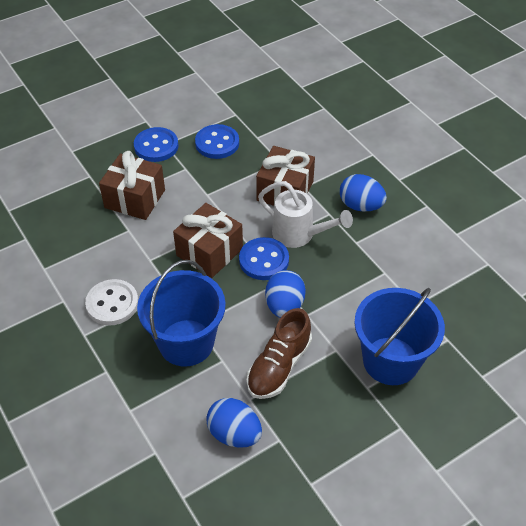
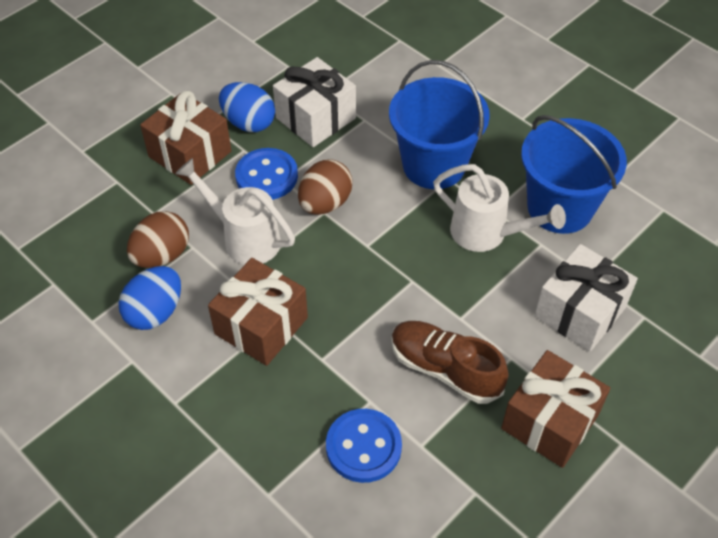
blue button: [134,127,179,162] [195,124,239,159] [239,237,289,280] = 3 -> [235,148,298,200] [326,409,402,483] = 2
blue egg: [206,398,262,448] [265,270,306,318] [340,174,387,212] = 3 -> [118,266,181,330] [219,82,275,132] = 2
brown egg: none = 0 -> [127,211,189,268] [298,159,353,215] = 2
white button: [85,279,138,326] = 1 -> none = 0
white gift: none = 0 -> [273,57,356,147] [535,244,638,352] = 2
white watering can: [258,181,353,248] = 1 -> [175,158,295,265] [433,164,566,252] = 2

